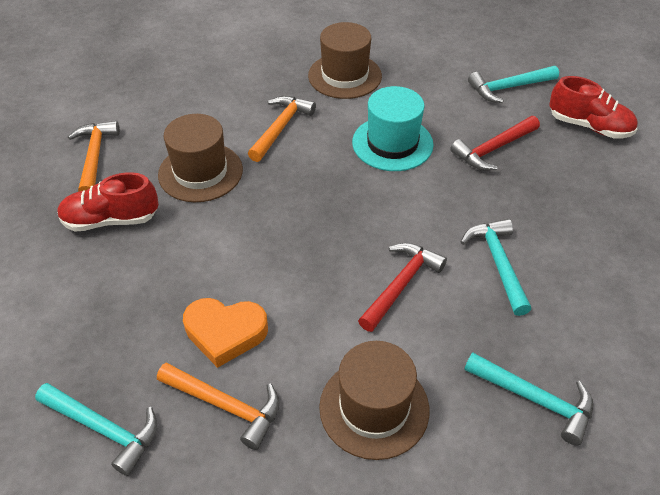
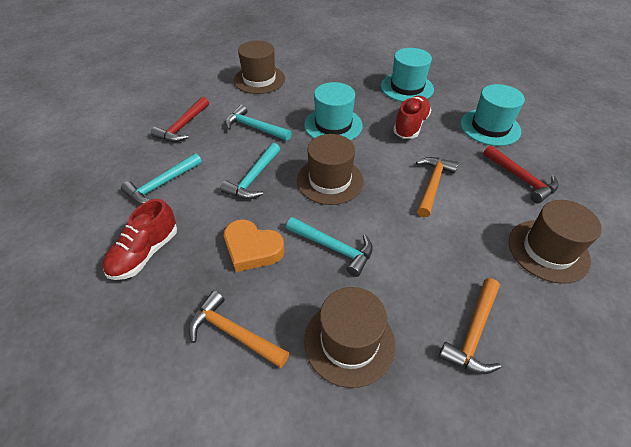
brown hat: [158,114,243,202] [308,22,382,99] [319,341,429,460] = 3 -> [234,40,285,94] [297,134,363,205] [304,287,395,388] [509,200,602,284] = 4
turquoise hat: [352,86,434,171] = 1 -> [304,82,363,141] [381,48,434,102] [461,84,525,146] = 3

